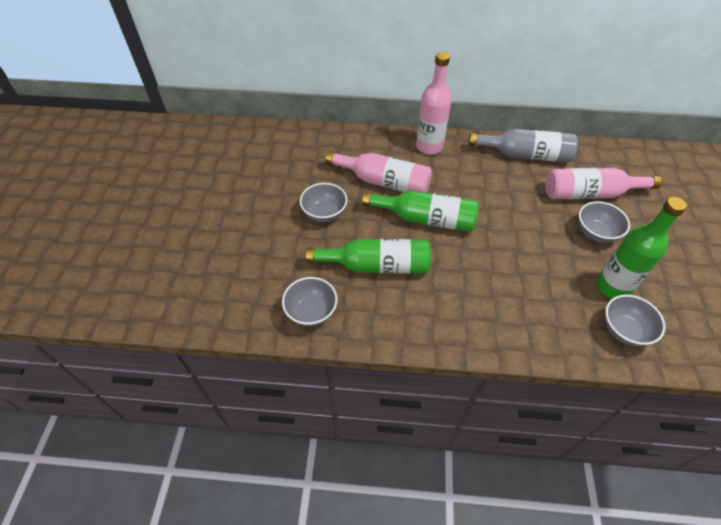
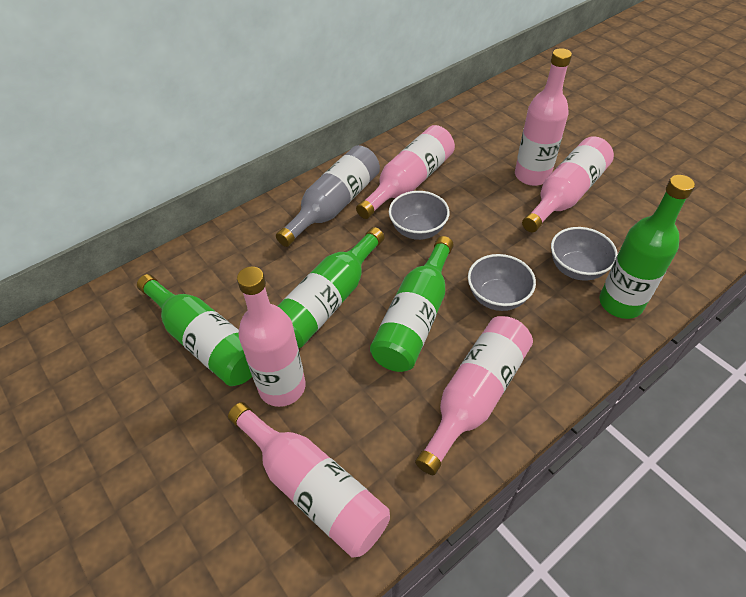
green bottle: [306,239,431,274] [362,191,479,232] [596,197,687,299] = 3 -> [137,274,252,386] [278,227,384,348] [370,236,454,372] [599,175,695,319] = 4
grey bowl: [282,277,337,326] [300,183,347,222] [579,201,630,243] [605,295,666,346] = 4 -> [389,191,449,240] [468,254,536,311] [551,227,618,281] = 3
pink bottle: [325,151,432,193] [416,52,452,155] [545,168,662,199] = 3 -> [228,402,390,558] [237,267,306,407] [356,125,455,219] [415,316,533,475] [515,48,572,186] [522,136,614,232] = 6

